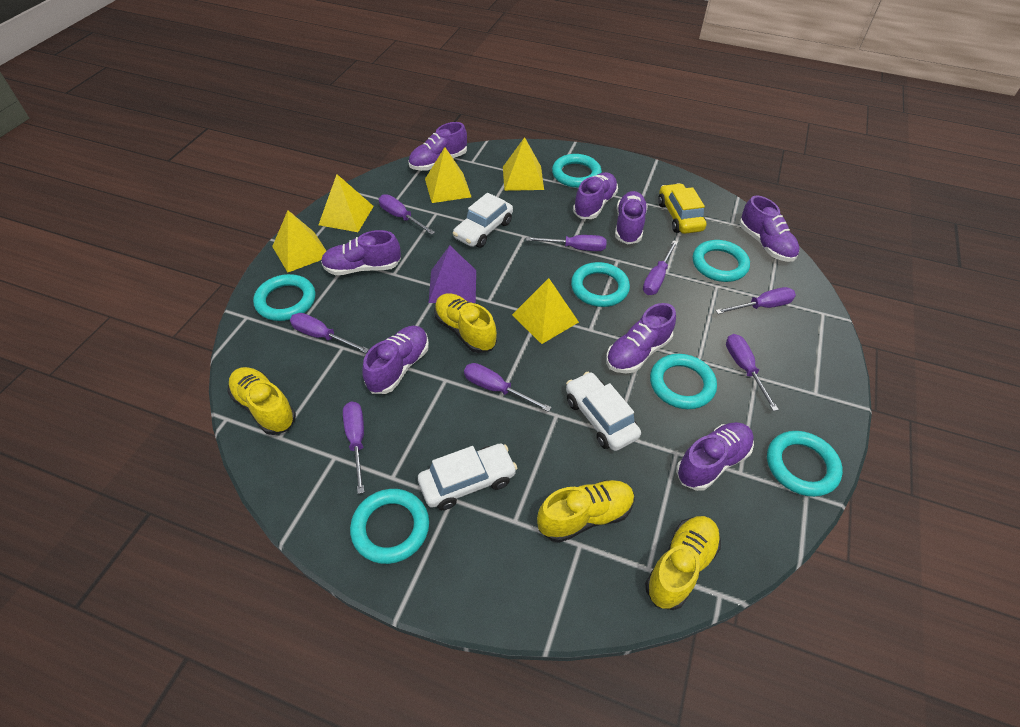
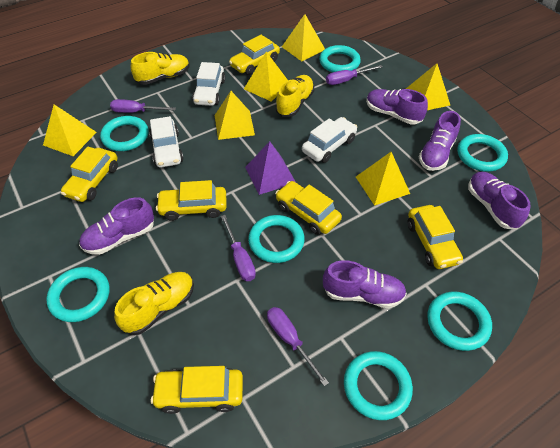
purple screwdriver: [290,313,369,353] [343,402,364,494] [379,194,435,235] [464,363,552,412] [526,235,607,251] [643,240,678,295] [715,287,796,314] [726,334,779,411] = 8 -> [110,99,176,113] [221,215,256,281] [267,307,329,386] [326,65,383,85] = 4
purple shoe: [321,230,401,275] [362,326,429,394] [408,122,467,171] [573,172,618,219] [606,303,676,373] [615,191,648,244] [676,422,754,491] [739,195,800,262] = 8 -> [79,197,154,255] [323,260,407,308] [366,89,428,124] [419,111,461,171] [468,172,531,229] = 5
yellow car: [658,183,706,234] = 1 -> [61,146,118,202] [151,366,243,414] [156,180,227,221] [229,35,280,75] [275,181,342,235] [407,205,463,269] = 6
yellow pyramid: [272,210,326,272] [319,174,374,232] [425,147,471,203] [503,137,544,191] [512,278,579,344] = 5 -> [43,105,97,156] [215,91,255,140] [244,52,288,102] [282,14,325,61] [356,152,410,206] [406,63,450,110] = 6
yellow shoe: [227,367,296,435] [434,293,497,353] [537,480,635,543] [645,516,721,610] = 4 -> [114,272,194,335] [131,52,189,85] [275,75,314,117] = 3

